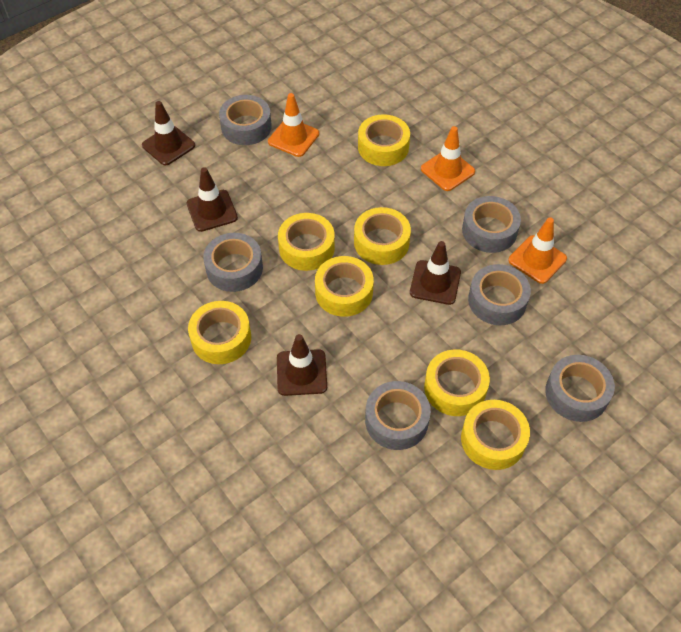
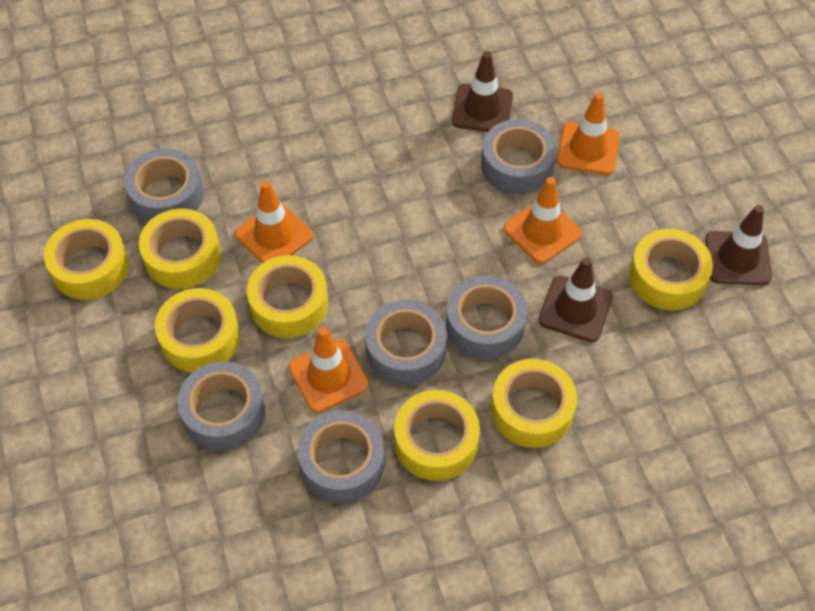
brown traffic cone: [142,101,195,166] [186,167,238,232] [277,334,327,396] [410,241,461,305] = 4 -> [452,51,513,132] [539,257,613,342] [705,205,772,285] = 3
orange traffic cone: [268,93,319,157] [421,126,475,191] [508,217,567,284] = 3 -> [235,181,313,263] [288,327,369,413] [503,177,582,264] [557,92,620,175] = 4

